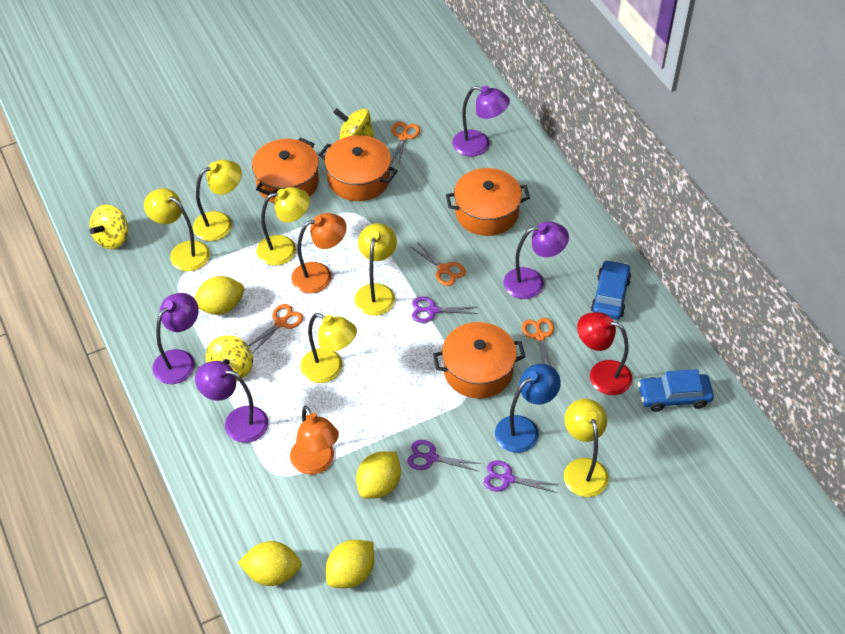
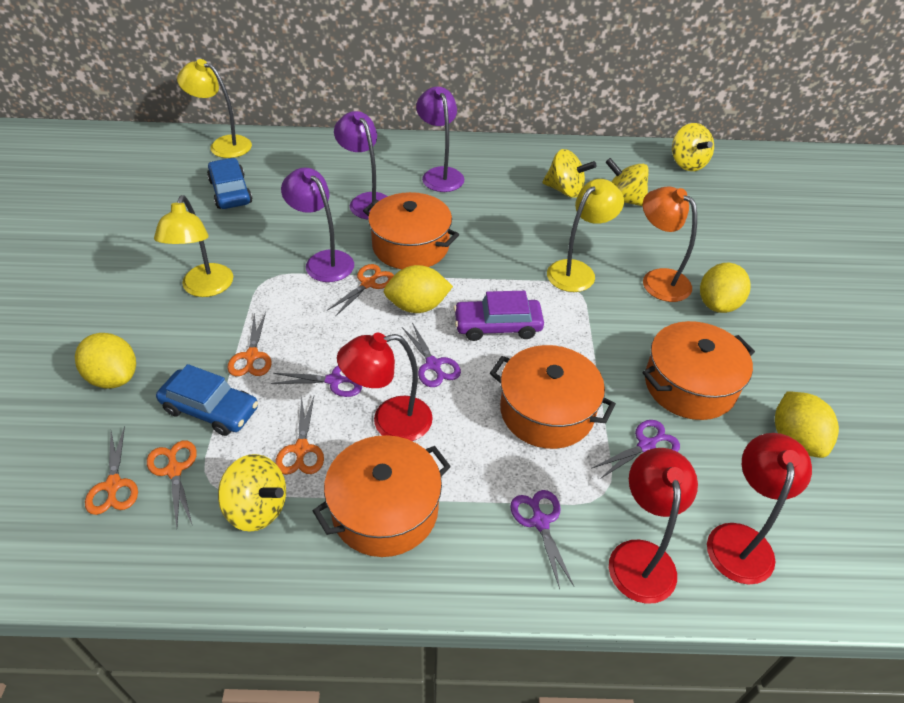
blue lamp: [495,364,561,453] = 1 -> none = 0
orange lamp: [290,405,339,475] [291,213,347,294] = 2 -> [643,186,697,302] = 1
orange scissors: [248,304,303,354] [391,122,420,164] [411,241,466,286] [522,318,554,366] = 4 -> [85,426,138,515] [147,440,197,528] [227,312,272,376] [275,396,324,475] [327,264,394,317] = 5
purple car: none = 0 -> [454,291,544,341] = 1
purple lamp: [152,293,199,384] [195,361,268,443] [452,86,510,157] [504,221,569,299] = 4 -> [281,168,354,282] [334,111,388,219] [416,87,464,192] = 3
purple scissors: [407,440,481,471] [412,297,478,323] [484,460,558,493] = 3 -> [271,366,362,397] [402,323,461,387] [510,490,574,589] [591,420,680,479] = 4
red lamp: [577,312,632,395] = 1 -> [337,333,433,441] [609,448,698,604] [707,433,812,585] = 3
yellow lamp: [144,188,210,271] [193,160,242,241] [257,187,310,266] [300,313,357,383] [354,223,397,316] [564,399,609,497] = 6 -> [154,195,233,297] [177,59,252,158] [547,179,624,292] = 3
yellow spinning top: [89,205,128,249] [206,335,253,381] [333,108,375,139] = 3 -> [218,454,286,532] [542,149,596,198] [605,158,649,206] [672,123,714,171] = 4

